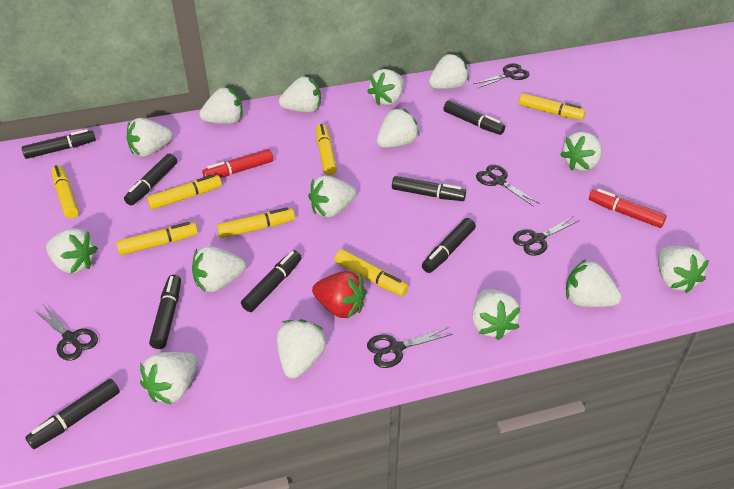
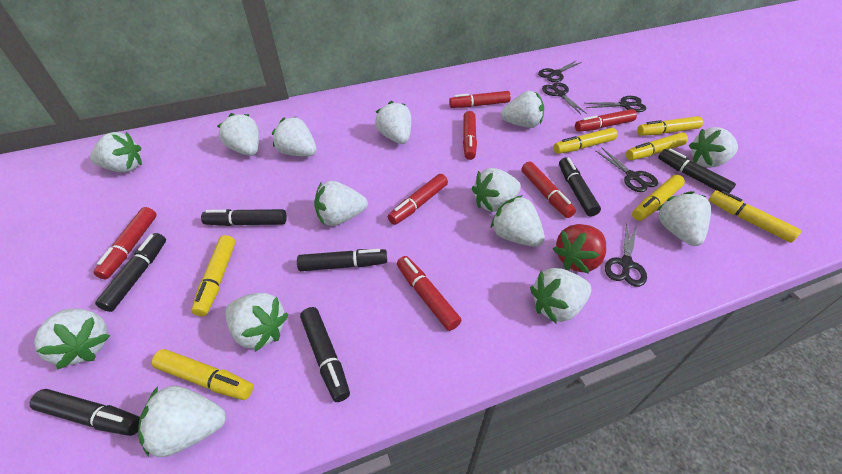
black marker: [22,129,96,159] [25,379,120,449] [124,153,177,205] [149,275,181,349] [241,250,302,312] [392,176,466,201] [422,218,476,273] [444,100,505,135] = 8 -> [29,389,140,436] [95,233,166,312] [201,209,287,226] [297,249,387,271] [300,307,350,402] [559,158,601,217] [658,148,736,193] = 7
red marker: [202,149,274,178] [589,189,667,228] = 2 -> [94,207,157,279] [388,174,448,225] [397,256,462,331] [449,91,511,108] [463,111,477,160] [521,162,576,218] [575,109,637,132] = 7
white strawberry: [46,228,98,273] [127,118,173,157] [140,352,198,405] [192,246,246,292] [199,87,242,124] [277,319,326,378] [279,76,321,113] [308,175,357,218] [367,69,404,105] [377,108,419,148] [429,54,469,89] [472,289,521,340] [560,132,602,171] [566,259,622,307] [658,246,709,293] = 15 -> [34,309,111,369] [90,132,142,172] [138,386,226,457] [217,113,259,156] [225,293,289,352] [272,117,317,157] [314,181,368,226] [375,101,411,144] [472,168,521,212] [491,195,545,247] [501,91,544,128] [530,268,591,323] [656,191,711,246] [689,127,738,168] = 14

